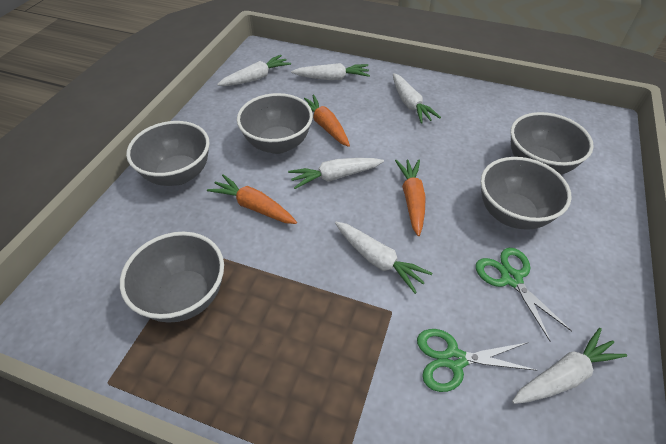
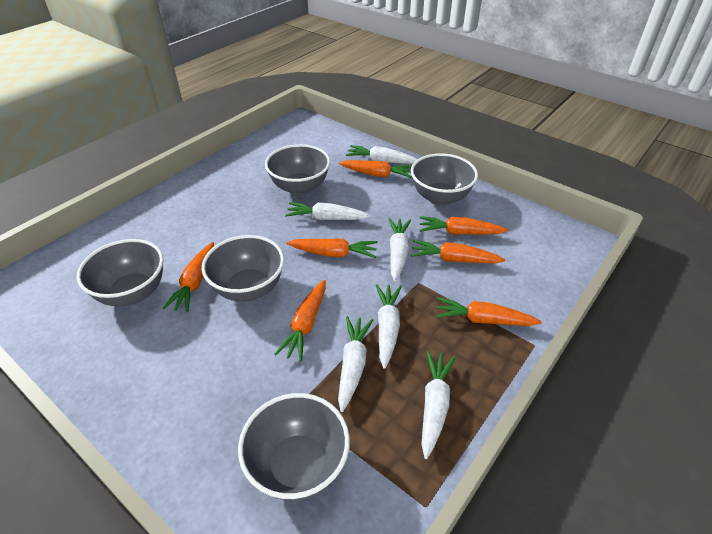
green scissors: [417,329,538,392] [476,248,572,342] = 2 -> none = 0
orange carrot: [207,174,297,224] [304,94,350,147] [395,160,426,236] = 3 -> [162,242,214,312] [274,280,326,362] [286,238,378,258] [339,160,412,178] [411,240,506,264] [419,216,508,235] [435,297,542,326] = 7

